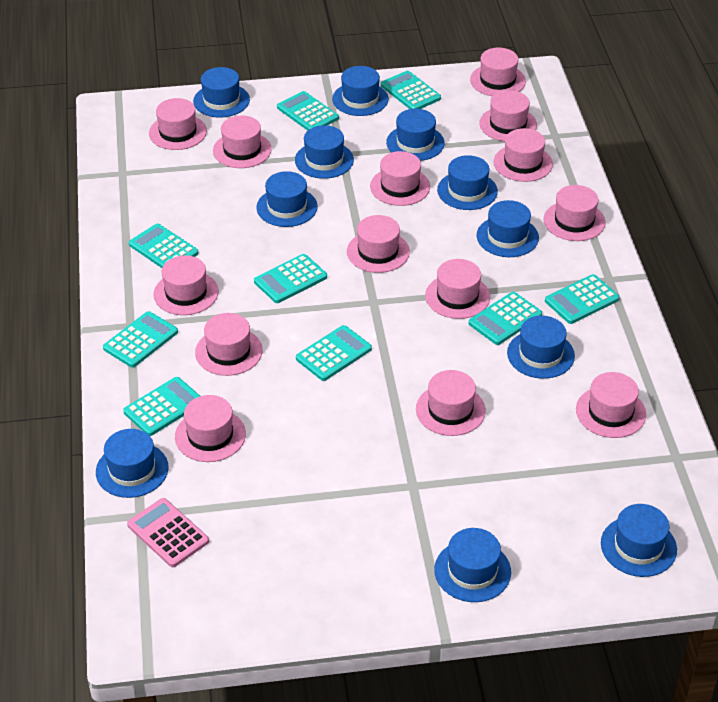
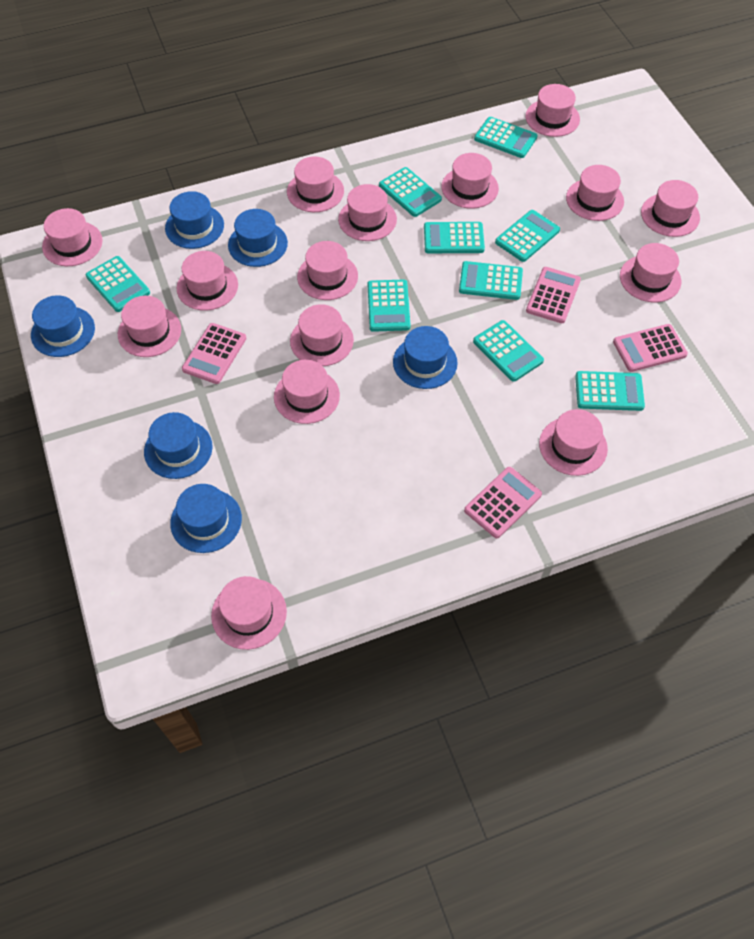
blue hat: [96,429,169,498] [193,67,250,118] [256,171,318,227] [295,125,354,179] [332,66,389,116] [386,109,445,161] [434,528,511,602] [437,155,498,210] [476,200,539,257] [507,316,575,379] [601,504,677,577] = 11 -> [31,295,95,357] [144,412,213,479] [165,191,224,249] [170,484,242,553] [228,209,288,267] [393,326,458,389] = 6
pink calculator: [127,498,209,567] = 1 -> [182,323,246,384] [464,467,542,538] [526,267,581,323] [613,324,688,372] = 4
pink hat: [149,98,207,150] [153,255,218,315] [175,395,246,462] [195,313,263,376] [213,116,272,168] [347,215,410,273] [370,151,430,206] [416,370,486,436] [425,259,490,319] [470,48,526,96] [479,90,537,142] [493,128,553,182] [544,185,606,241] [576,372,646,438] = 14 -> [42,208,103,266] [118,296,181,357] [177,251,238,311] [211,576,287,650] [274,360,340,424] [287,156,344,212] [290,304,354,366] [297,241,358,300] [338,184,397,241] [441,153,499,209] [525,84,580,137] [539,409,608,476] [566,165,624,221] [620,243,681,302] [641,180,700,237] = 15

